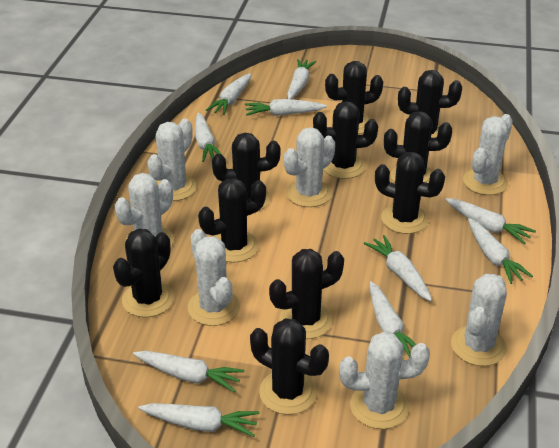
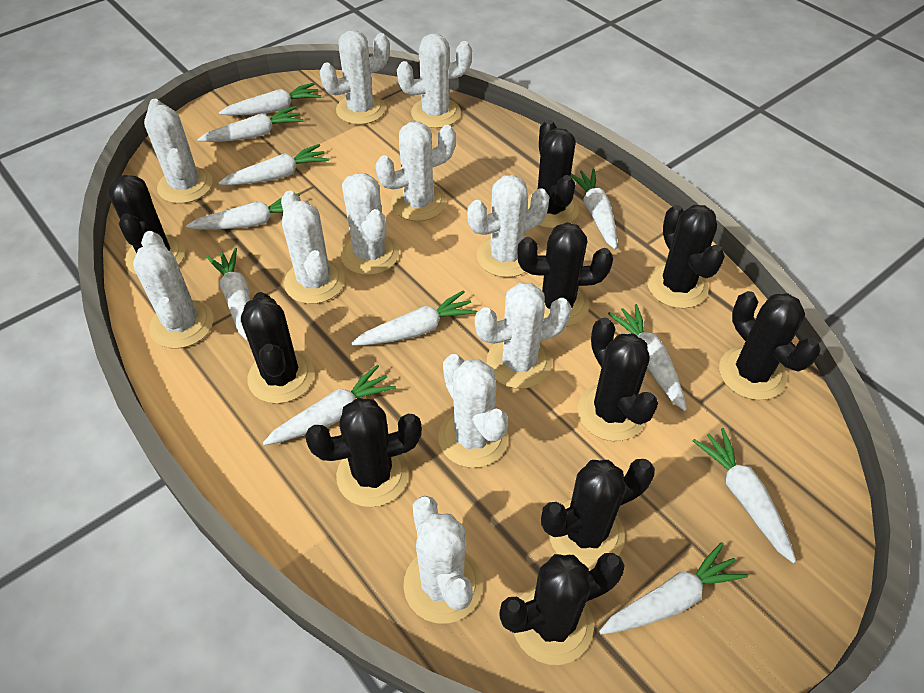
white cactus: [115,173,174,246] [147,119,197,201] [188,229,240,326] [284,127,335,207] [339,332,430,429] [451,274,507,366] [463,114,513,195] = 7 -> [133,231,214,349] [144,99,213,204] [281,190,345,304] [320,30,390,125] [340,173,399,275] [376,122,456,221] [397,33,472,128] [403,496,483,624] [438,354,508,468] [467,175,549,277] [475,282,572,389] = 11
white carrot: [133,351,244,392] [138,403,260,437] [195,113,223,162] [206,73,251,115] [245,99,327,116] [287,59,316,99] [364,235,432,301] [370,281,416,358] [445,198,536,244] [468,218,533,284] = 10 -> [186,193,300,229] [197,106,304,142] [206,248,250,341] [219,83,321,116] [219,144,329,185] [263,365,396,445] [351,290,477,346] [571,169,617,249] [599,542,748,634] [608,304,687,411] [693,428,796,563] = 11

